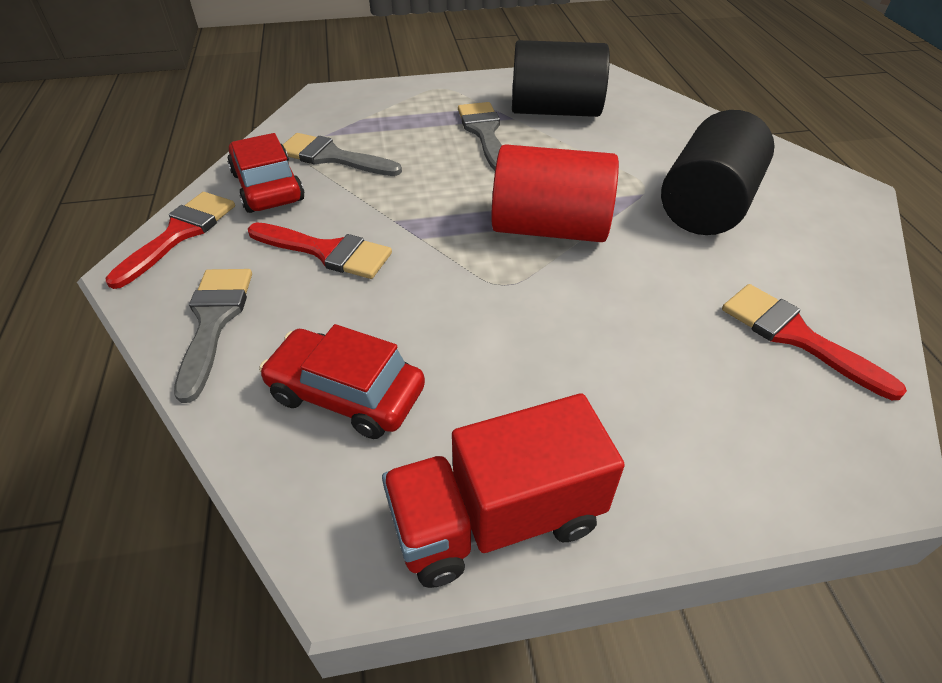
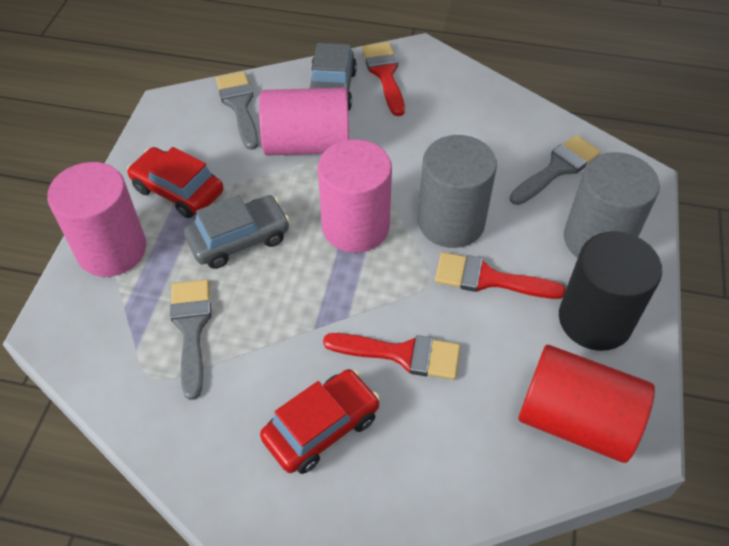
black cylinder: [512,40,610,117] [661,110,775,235] = 2 -> [559,231,662,351] = 1
grey car: none = 0 -> [184,195,290,269] [310,43,357,111] = 2
grey cylinder: none = 0 -> [418,135,497,248] [564,152,660,258] = 2
pink cylinder: none = 0 -> [47,162,146,277] [259,88,349,156] [318,139,392,253] = 3
red truck: [382,393,625,588] = 1 -> none = 0

